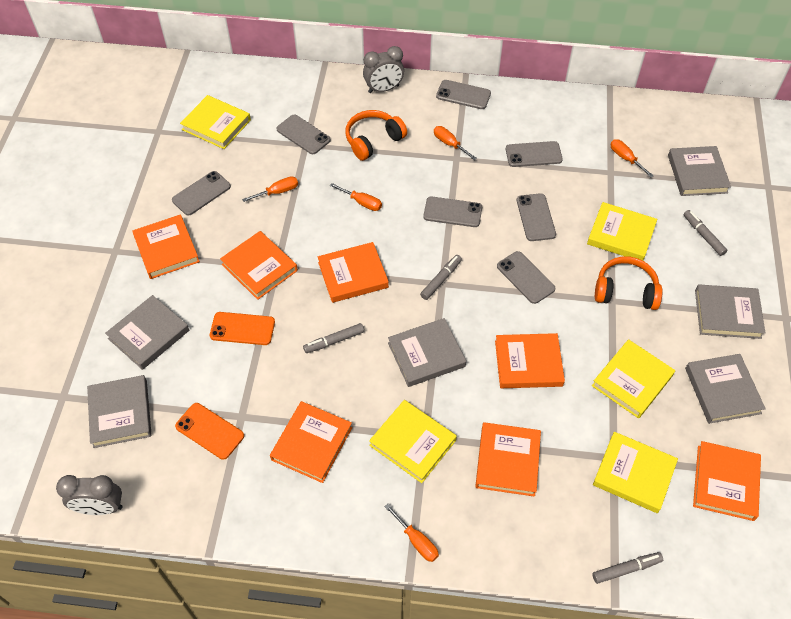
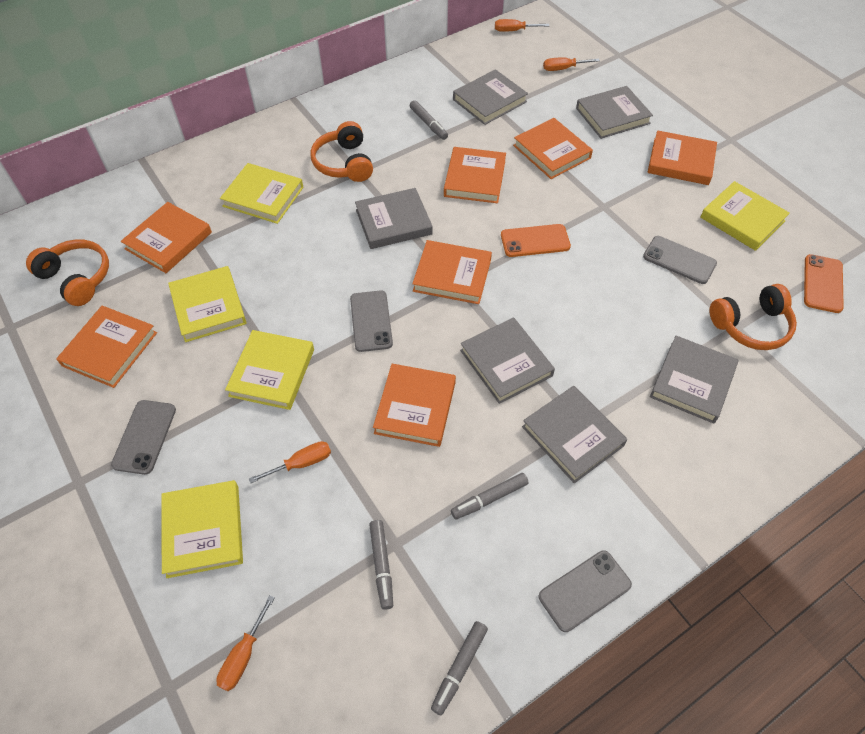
grey clock: [56,475,123,515] [363,46,404,93] = 2 -> none = 0
grey phone: [172,171,231,216] [277,115,331,154] [424,197,482,227] [436,80,491,109] [497,251,555,304] [506,141,563,167] [517,193,556,241] = 7 -> [111,400,176,475] [350,291,393,352] [539,550,632,632] [643,236,717,284] = 4
orange headphones: [345,110,407,161] [595,256,663,310] = 2 -> [26,239,109,306] [311,121,373,182] [710,284,797,350] = 3
orange screwdriver: [242,176,298,202] [330,183,382,211] [385,504,439,562] [434,126,477,160] [611,139,654,177] = 5 -> [216,595,275,691] [249,441,331,483] [495,19,549,32] [543,57,600,71] = 4

